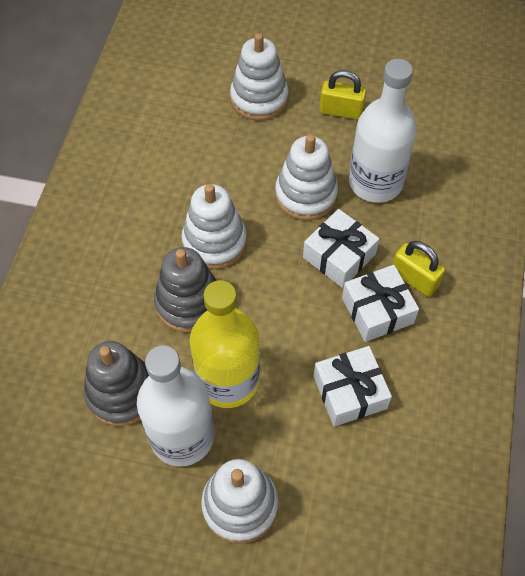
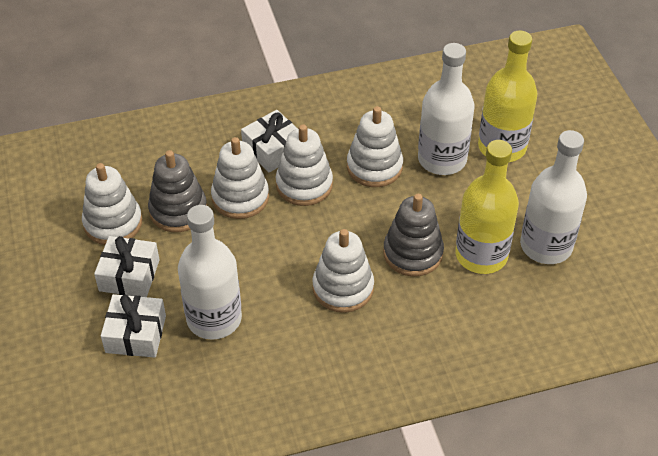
white bottle: [137,345,214,466] [349,59,417,203] = 2 -> [178,205,242,340] [418,43,475,175] [520,130,587,264] = 3
white stacking toy: [181,184,247,269] [201,459,278,544] [230,33,288,120] [275,134,338,220] = 4 -> [82,163,142,245] [211,137,269,219] [276,124,333,206] [312,229,374,313] [347,106,403,187] = 5
yellow bottle: [190,280,260,408] = 1 -> [455,140,519,274] [478,31,538,162] = 2
yellow padlock: [319,70,367,120] [392,241,445,297] = 2 -> none = 0

